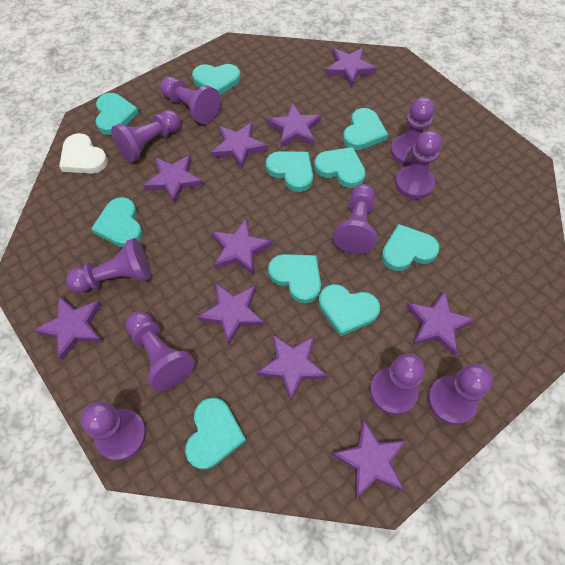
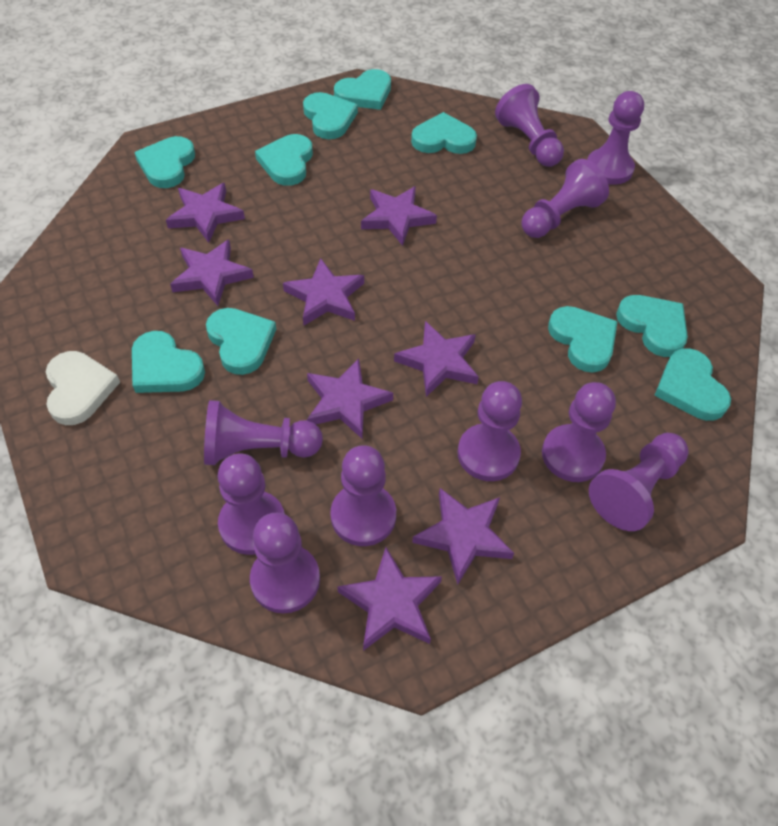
purple star: [34,296,102,361] [143,155,203,205] [197,283,265,346] [211,122,267,169] [211,219,272,275] [257,334,328,401] [267,103,321,148] [325,48,376,87] [331,419,407,499] [406,290,475,356] = 10 -> [166,183,245,243] [170,240,254,306] [283,258,364,325] [307,358,393,439] [337,547,442,651] [361,186,437,246] [394,321,479,397] [412,488,514,585] = 8

